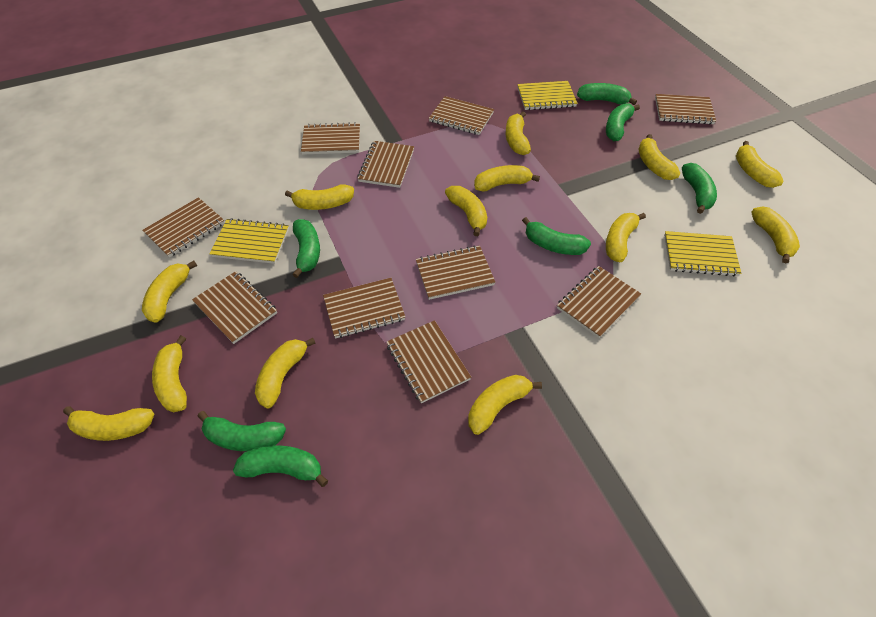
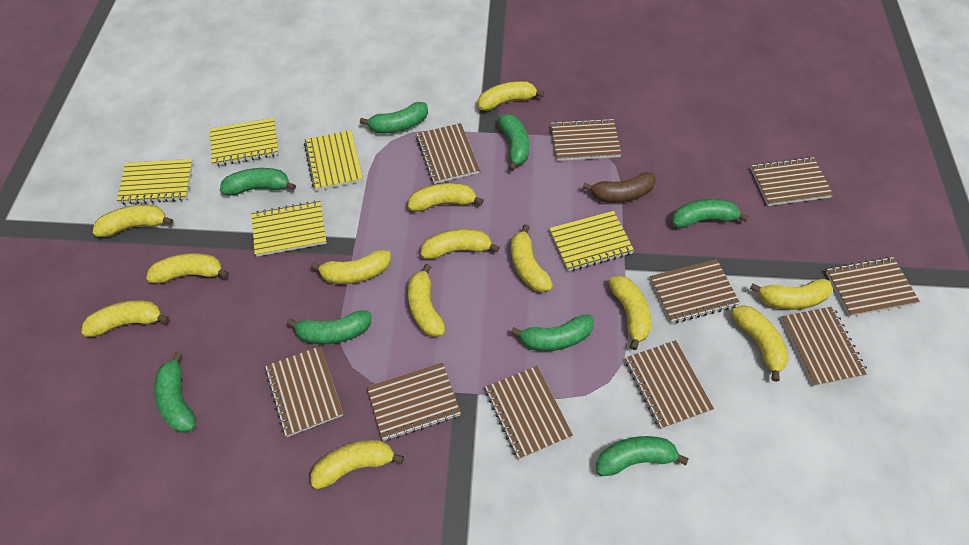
brown banana: none = 0 -> [583,172,656,203] = 1
green banana: [197,411,286,451] [233,446,328,487] [292,219,320,278] [522,217,591,255] [577,83,637,105] [606,103,640,141] [682,163,717,214] = 7 -> [154,351,196,433] [220,168,296,195] [287,311,371,344] [360,102,428,134] [498,114,529,171] [511,314,594,351] [596,436,689,476] [672,199,749,228] = 8
yellow notebook: [210,218,289,264] [517,81,578,110] [664,231,741,277] = 3 -> [117,159,193,205] [210,118,279,166] [251,200,327,257] [304,130,363,191] [549,211,634,271] = 5

